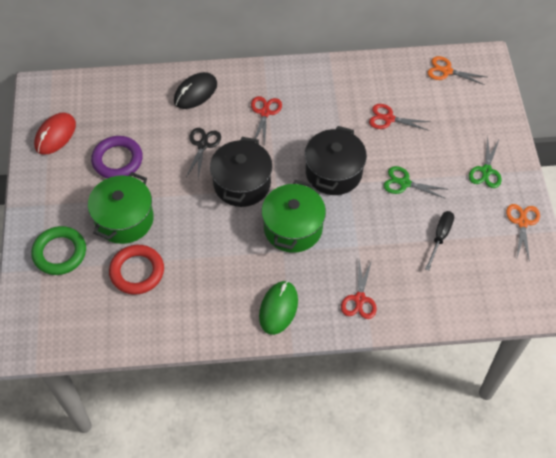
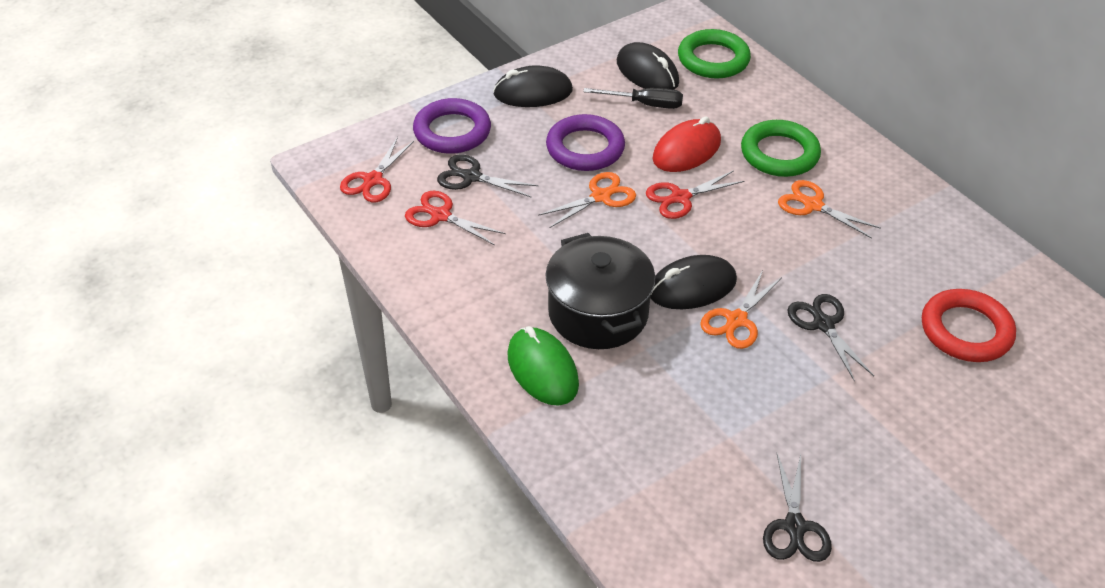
black mouse: [174,72,217,109] = 1 -> [493,65,573,107] [617,42,679,90] [650,255,737,309] = 3
black pot: [210,137,272,207] [305,126,367,195] = 2 -> [545,233,655,349] = 1
black scissors: [186,128,221,178] = 1 -> [437,155,538,197] [763,454,832,562] [787,294,874,382] = 3
green pot: [88,172,154,244] [261,180,326,253] = 2 -> none = 0
green ring: [31,226,86,275] = 1 -> [678,29,751,79] [741,120,821,177] = 2
green scissors: [383,166,446,199] [469,136,502,188] = 2 -> none = 0
orange scissors: [427,56,486,85] [506,204,540,262] = 2 -> [538,172,636,228] [700,270,781,349] [778,180,881,239] = 3
purple ring: [91,136,143,179] = 1 -> [413,98,491,154] [546,114,625,171] = 2

